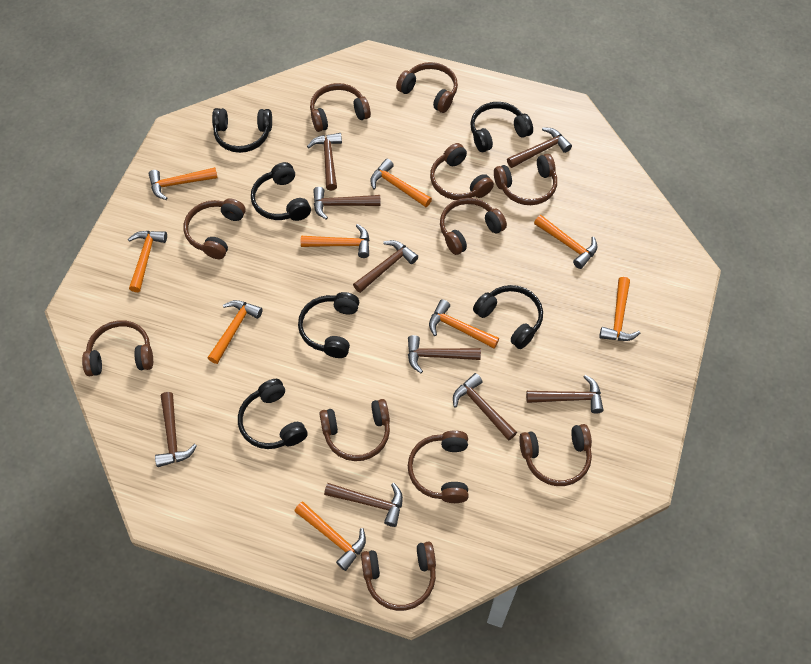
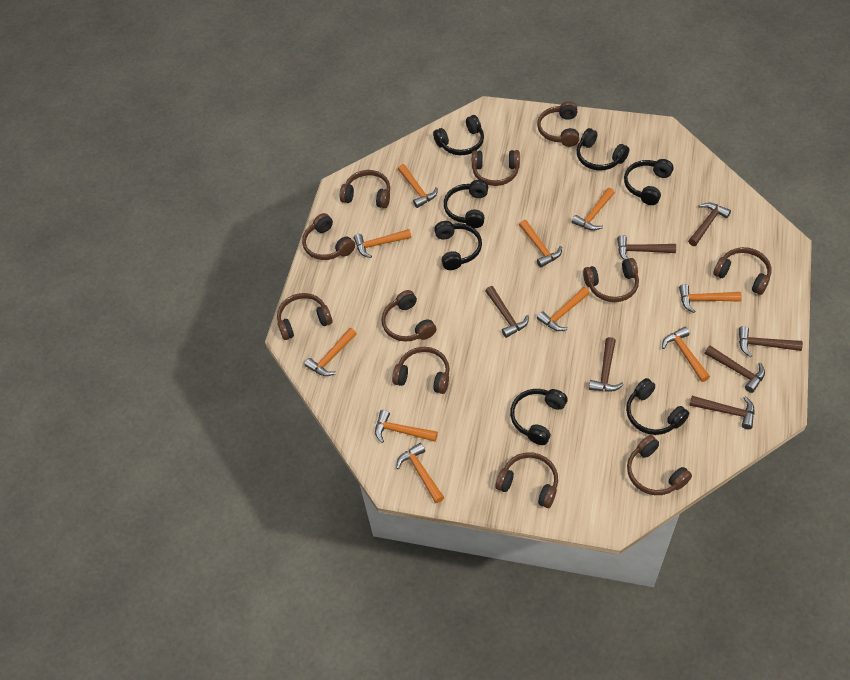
black headphones: [212,108,272,153] [238,379,308,449] [251,162,311,221] [298,292,359,358] [470,102,533,152] [473,285,543,349] = 6 -> [433,115,484,155] [434,221,482,270] [444,180,488,228] [510,389,568,445] [577,128,629,171] [624,159,673,205] [626,378,689,435] = 7
brown hammer: [155,392,197,467] [307,133,342,191] [313,187,381,220] [324,483,403,527] [353,240,418,293] [408,335,481,373] [453,373,517,441] [507,127,572,168] [526,375,604,414] = 9 -> [485,286,529,338] [589,337,624,391] [617,235,676,260] [688,202,731,246] [689,396,754,429] [705,346,765,393] [739,326,803,357] = 7
orange hammer: [128,231,167,292] [148,167,218,200] [208,300,263,364] [294,502,366,571] [301,224,370,258] [370,159,432,207] [429,299,499,349] [534,215,597,269] [599,277,640,341] = 9 -> [304,328,357,376] [354,229,411,258] [375,410,438,443] [396,443,444,503] [398,164,438,208] [519,220,562,268] [537,287,590,331] [572,188,615,231] [662,327,710,382] [679,284,742,313] = 10

